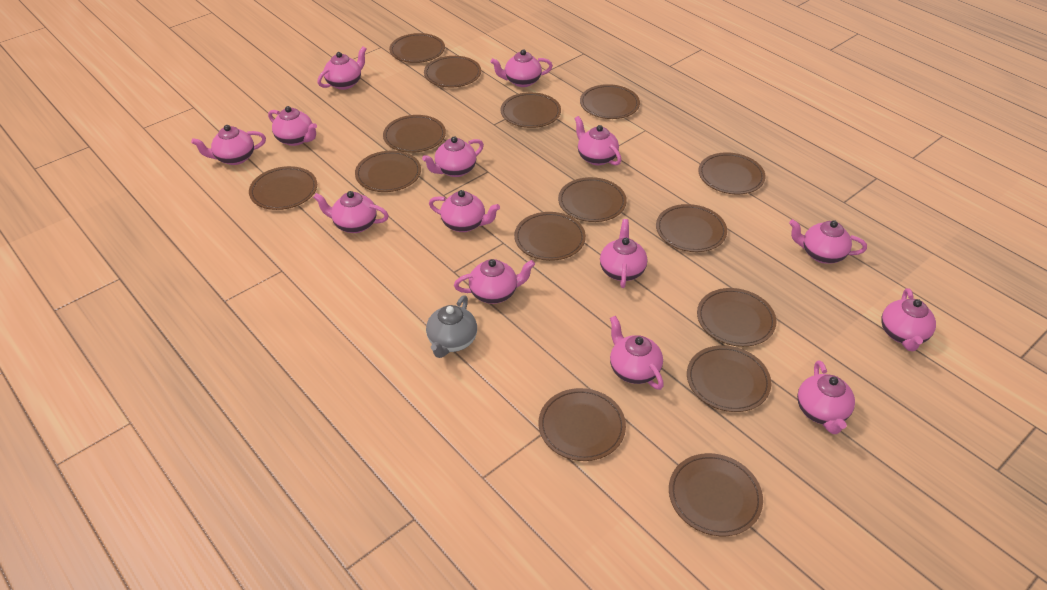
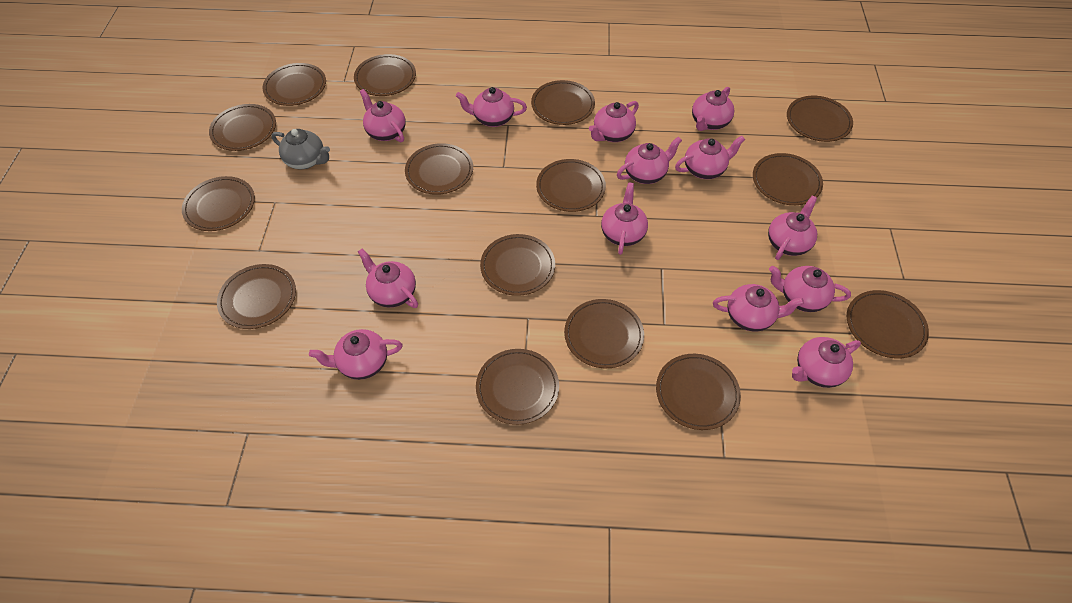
pink teapot: [191,125,266,165] [268,106,317,146] [313,191,389,233] [318,47,366,90] [422,136,484,177] [429,190,500,232] [454,259,535,304] [490,49,553,87] [574,116,622,165] [600,219,647,288] [610,316,664,390] [789,219,867,264] [797,360,855,434] [881,288,936,351] = 14 -> [309,329,403,380] [358,248,418,308] [360,89,406,142] [456,87,527,127] [589,101,639,142] [601,182,648,255] [617,137,682,184] [675,136,745,179] [692,87,734,131] [713,284,804,331] [768,196,817,260] [769,266,851,312] [792,337,861,388] = 13

